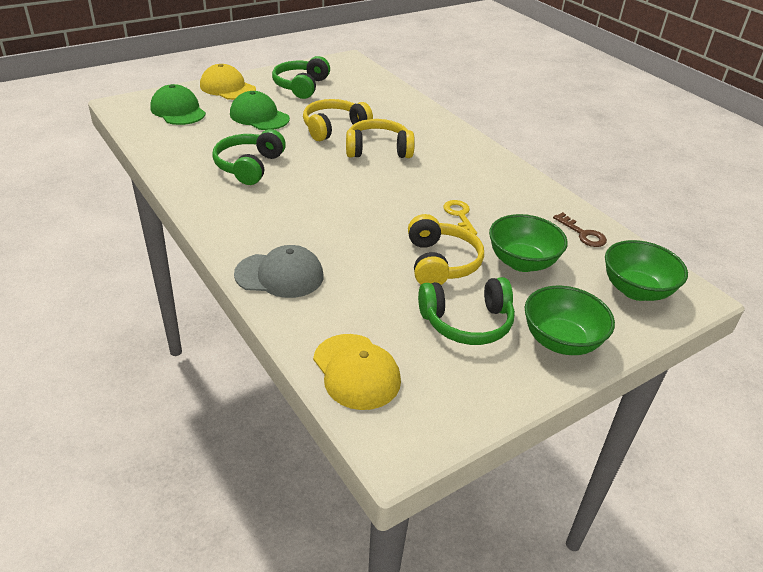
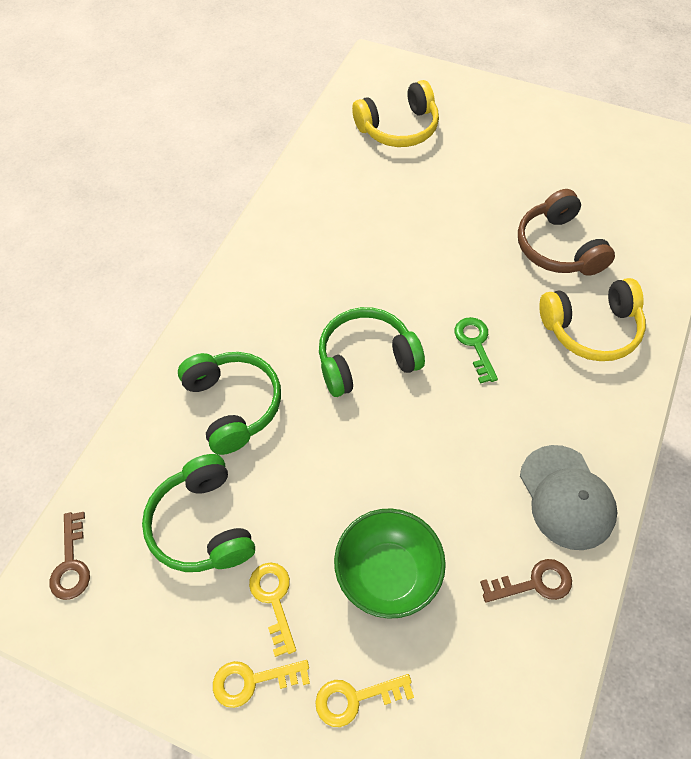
brown headphones: none = 0 -> [518,189,615,276] = 1
brown key: [553,212,607,247] = 1 -> [49,512,90,600] [480,559,572,603] = 2
green bowl: [489,214,568,272] [525,286,615,355] [605,240,688,301] = 3 -> [334,509,446,619] = 1
green cap: [151,84,206,125] [230,91,290,130] = 2 -> none = 0
green key: none = 0 -> [455,317,498,384] = 1
yellow cap: [200,64,256,100] [313,334,401,410] = 2 -> none = 0
yellow headphones: [303,99,373,141] [346,119,415,158] [408,214,484,285] = 3 -> [352,80,439,147] [539,278,646,361] = 2
yellow key: [443,200,477,235] = 1 -> [213,660,310,708] [249,563,296,657] [315,674,414,727] = 3

